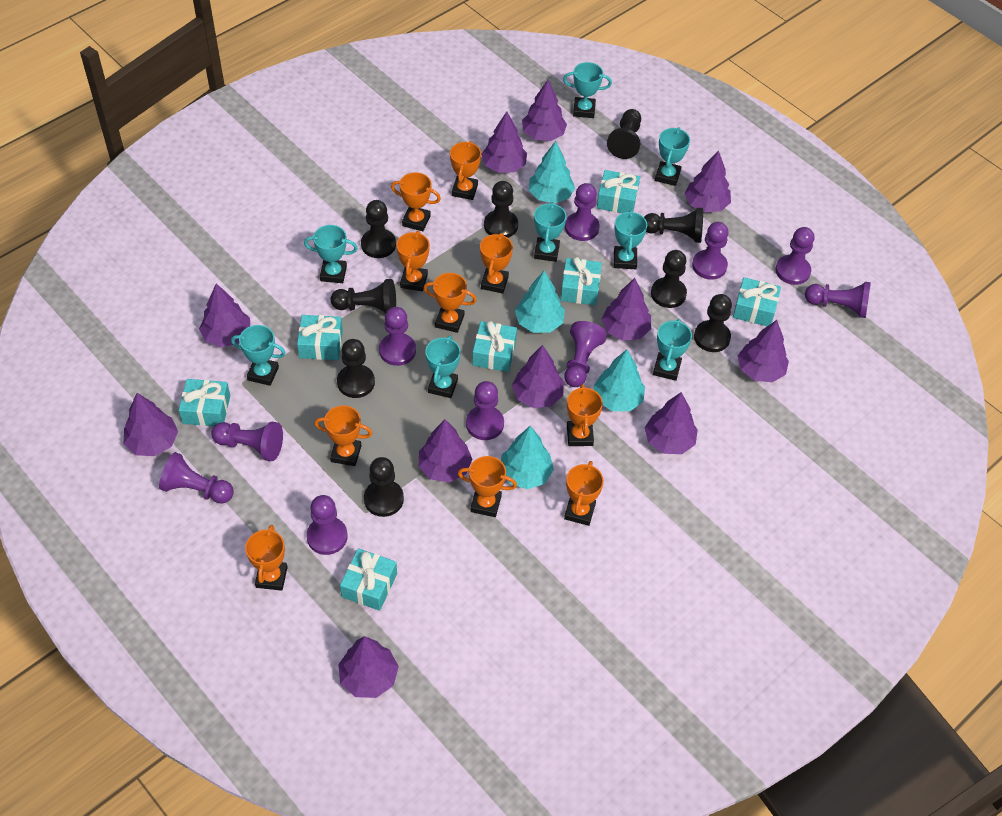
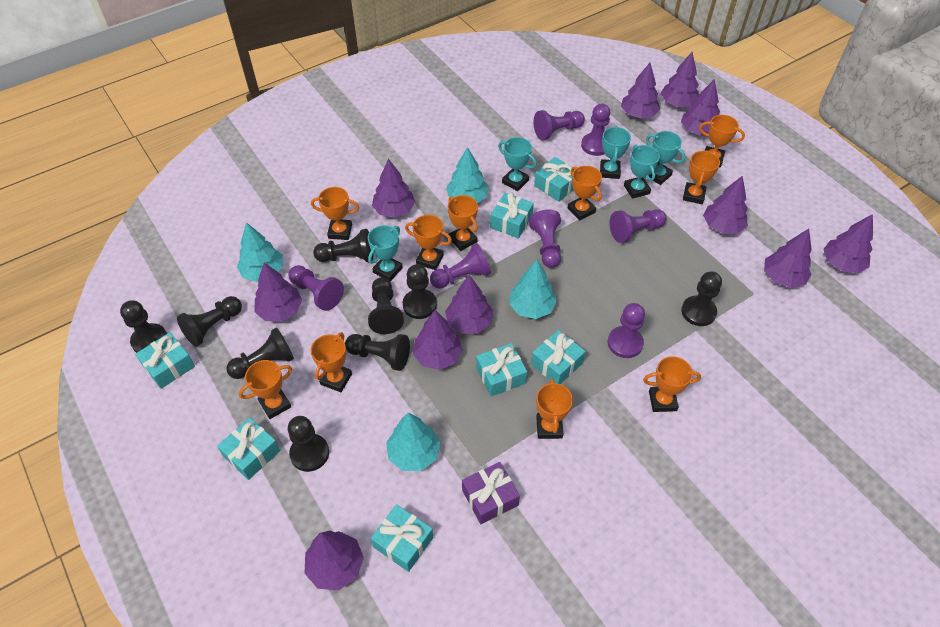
purple gift: none = 0 -> [462,462,520,524] = 1
purple pawn: [159,452,234,504] [211,422,283,461] [306,495,348,555] [379,307,416,366] [466,381,504,440] [564,321,607,387] [565,183,600,241] [692,222,729,280] [775,227,815,285] [805,282,871,318] = 10 -> [288,265,344,311] [430,244,491,289] [529,209,561,268] [534,110,585,140] [581,104,610,156] [608,303,645,358] [610,209,667,243] = 7
turquoise trophy: [231,325,286,386] [304,225,358,283] [425,336,461,398] [534,202,566,262] [563,62,612,118] [614,210,647,269] [653,319,692,381] [655,127,690,186] = 8 -> [368,225,403,282] [498,137,537,191] [600,126,631,179] [624,145,660,199] [646,131,685,185] = 5

